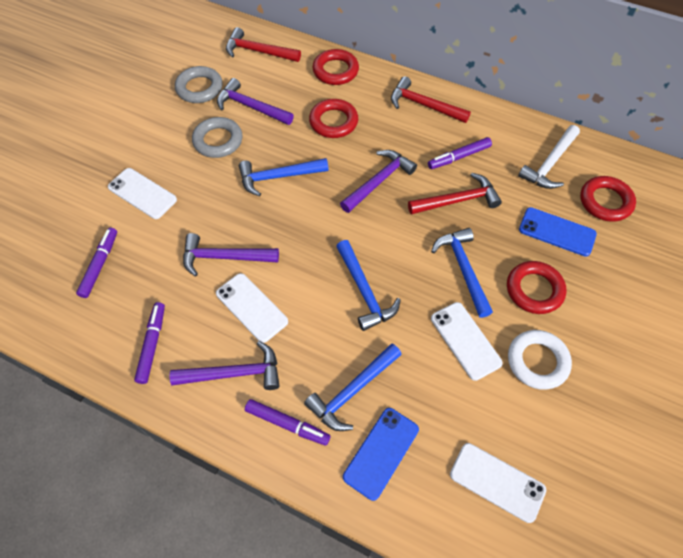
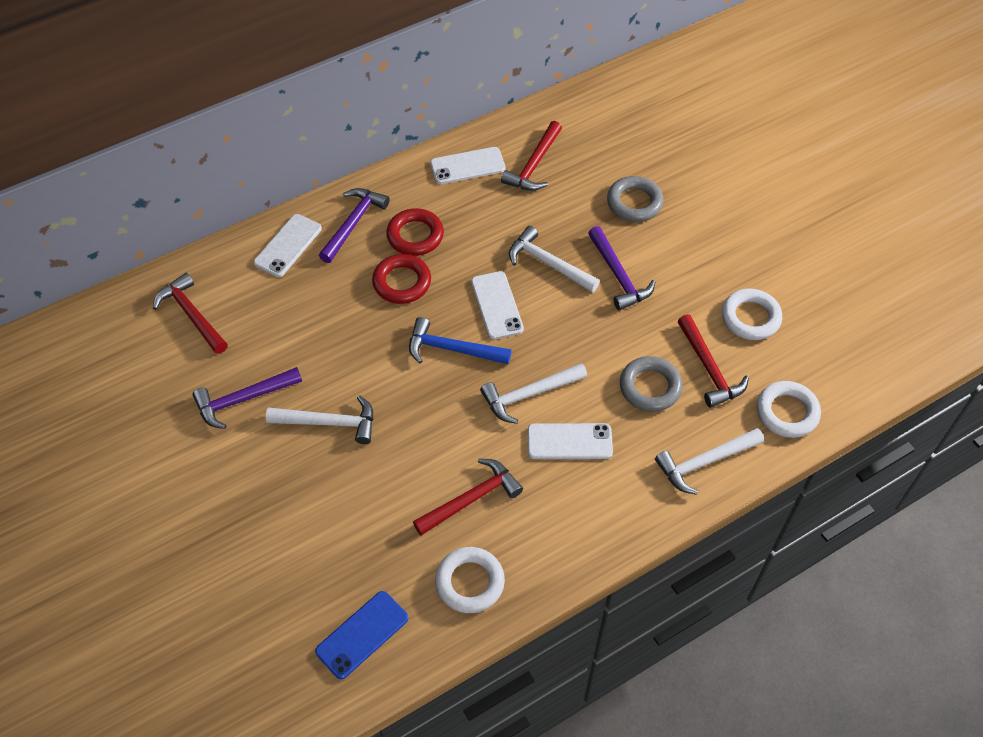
blue hammer: [239,158,329,196] [304,344,402,431] [336,240,401,331] [431,228,493,318] = 4 -> [409,317,511,364] = 1
blue phone: [343,408,419,501] [519,207,597,257] = 2 -> [315,591,408,679] = 1
purple hammer: [170,341,280,390] [183,233,279,276] [217,78,294,125] [340,150,417,213] = 4 -> [192,367,302,429] [319,188,390,263] [588,226,655,311] = 3
purple marker: [76,227,117,298] [134,302,165,384] [245,399,330,446] [428,137,492,169] = 4 -> none = 0
red hammer: [226,27,301,62] [391,76,471,123] [408,173,502,215] = 3 -> [153,272,228,354] [413,459,523,535] [501,121,562,191] [678,314,749,408] = 4
red ring: [309,99,358,138] [313,49,359,85] [507,261,566,314] [580,176,636,222] = 4 -> [372,254,431,304] [386,208,444,256] = 2
white hammer: [518,125,580,189] = 1 -> [266,395,374,444] [480,363,587,424] [509,226,600,293] [655,428,764,495] = 4
white ring: [508,330,572,390] = 1 -> [435,547,505,613] [722,288,782,340] [757,381,821,438] = 3

